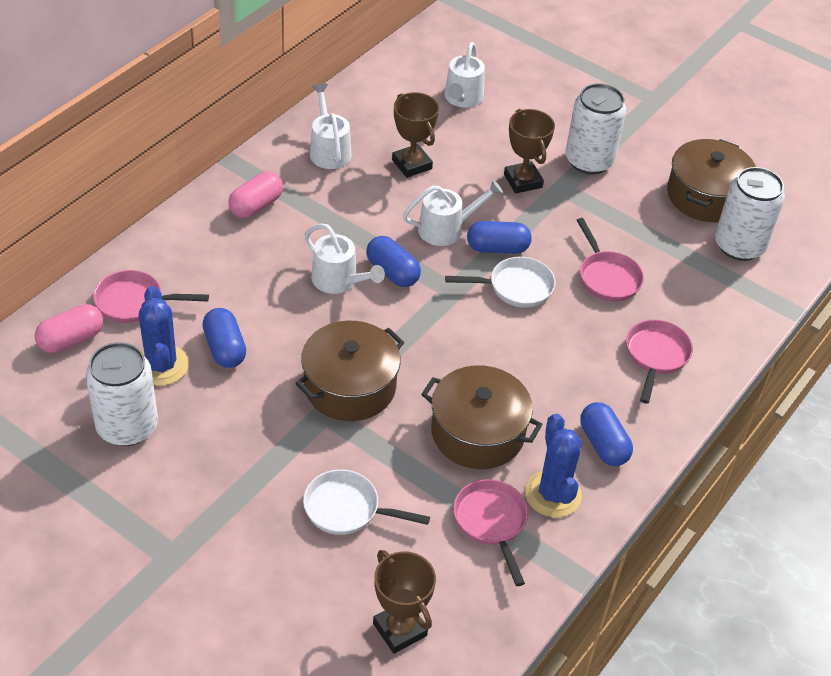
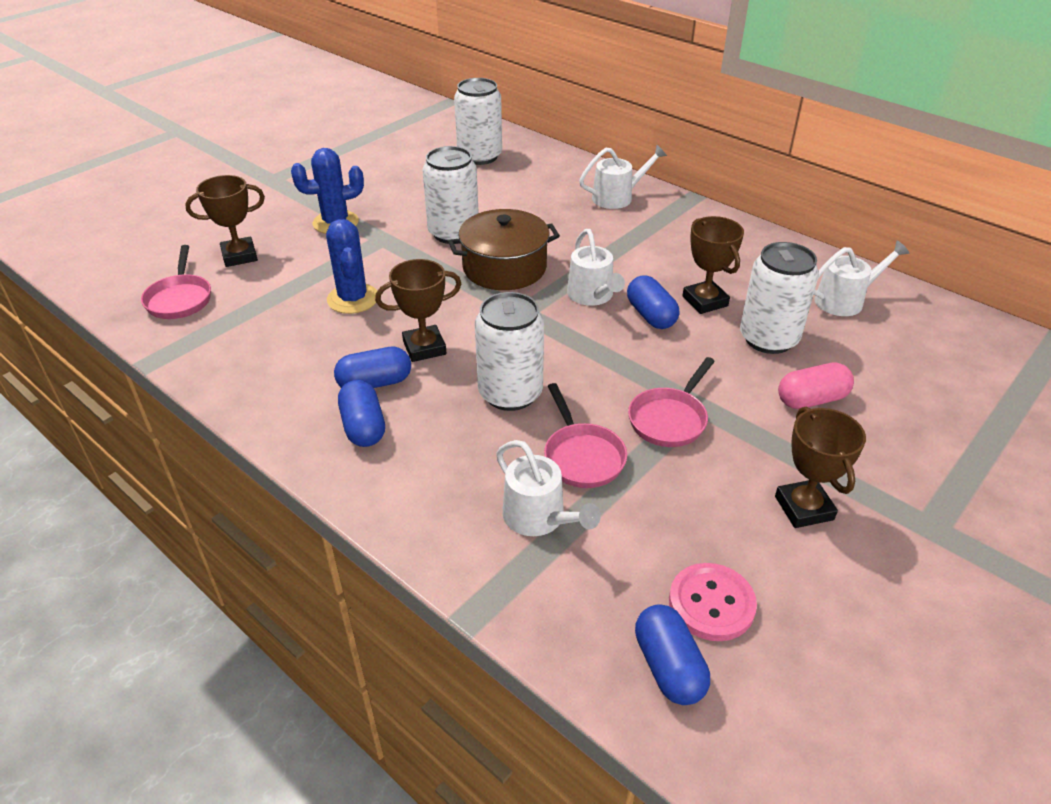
brown pot: [295,321,405,421] [421,365,543,469] [667,139,756,222] = 3 -> [448,209,560,290] = 1
brown trophy: [373,550,436,654] [392,92,439,178] [504,109,555,193] = 3 -> [185,175,265,267] [375,259,461,362] [682,216,744,314] [775,406,866,528] = 4
pink button: none = 0 -> [669,563,757,641] = 1
pink capsule: [35,304,103,353] [228,171,283,218] = 2 -> [778,362,854,409] = 1
pink pan: [93,270,209,323] [453,479,528,586] [576,218,644,301] [626,319,693,404] = 4 -> [141,245,211,319] [544,383,627,488] [628,357,715,447] = 3
white can: [86,342,158,446] [566,83,626,175] [715,167,785,261] = 3 -> [422,146,479,244] [454,78,502,165] [475,292,544,411] [740,242,819,354] = 4
white pan: [303,469,430,535] [445,257,556,308] = 2 -> none = 0

